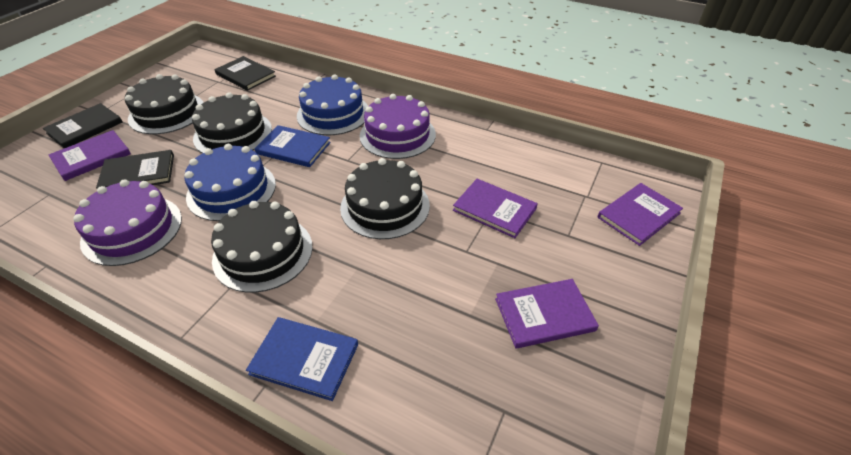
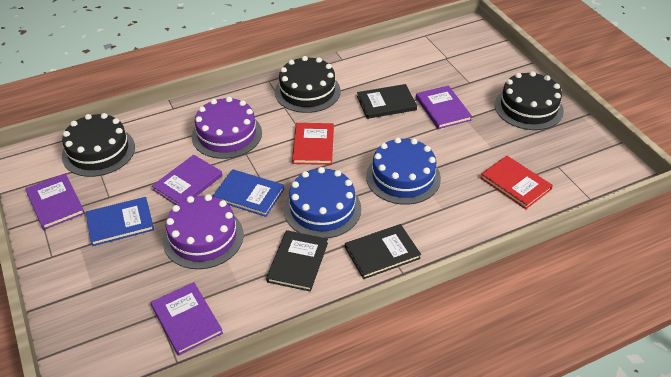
black cake: [125,74,204,134] [192,92,272,153] [211,201,313,293] [340,158,430,239] = 4 -> [62,113,135,177] [275,56,341,113] [495,71,564,130] = 3
red book: none = 0 -> [292,123,334,165] [480,156,553,209] = 2

